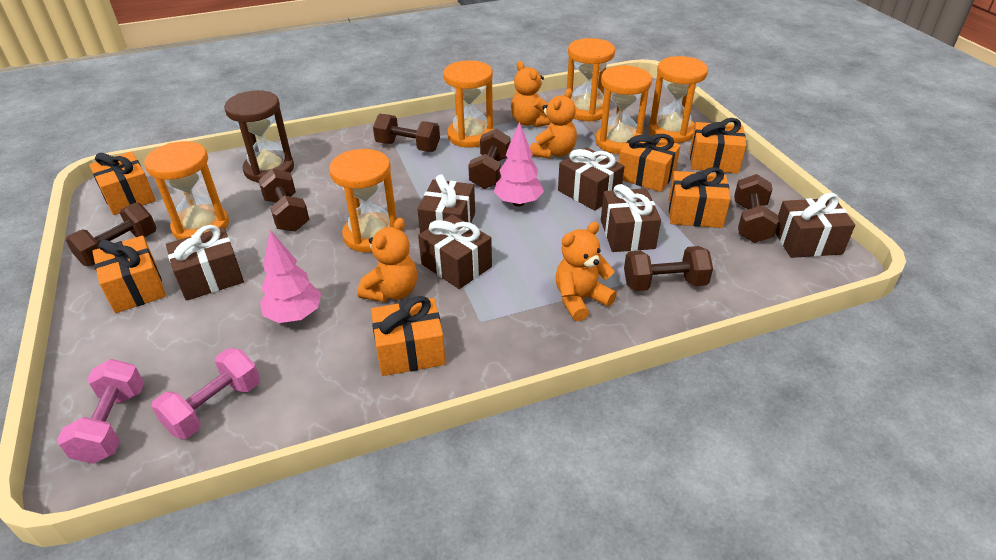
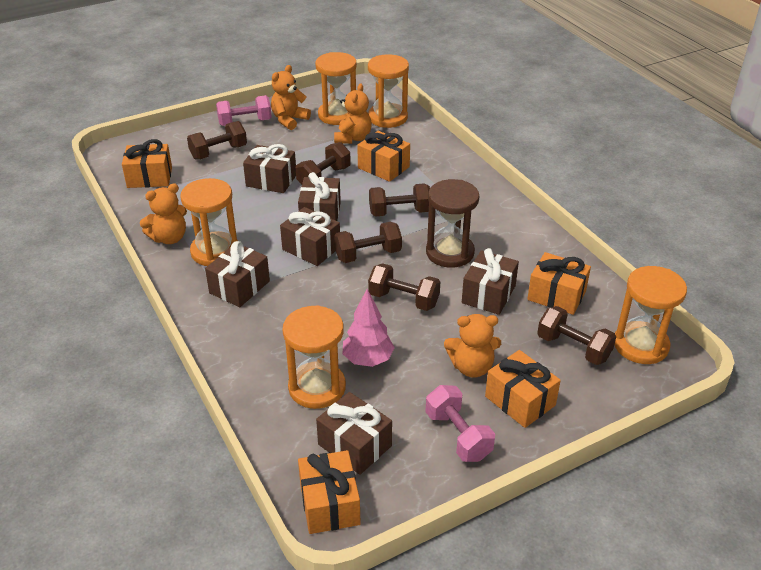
orange gift: [89,152,156,215] [92,236,166,313] [371,296,446,376] [619,133,681,192] [668,167,731,228] [690,118,746,173] = 6 -> [122,139,172,188] [298,450,361,534] [357,131,410,182] [485,350,561,428] [527,252,591,315] = 5
orange hourglass: [144,141,229,240] [329,149,397,252] [443,60,494,148] [567,38,615,121] [595,65,652,154] [648,56,708,143] = 6 -> [180,178,238,266] [283,305,346,409] [315,52,357,125] [368,54,409,128] [614,266,687,364] = 5
pink tree: [260,230,321,323] [494,122,544,207] = 2 -> [343,289,395,367] = 1

